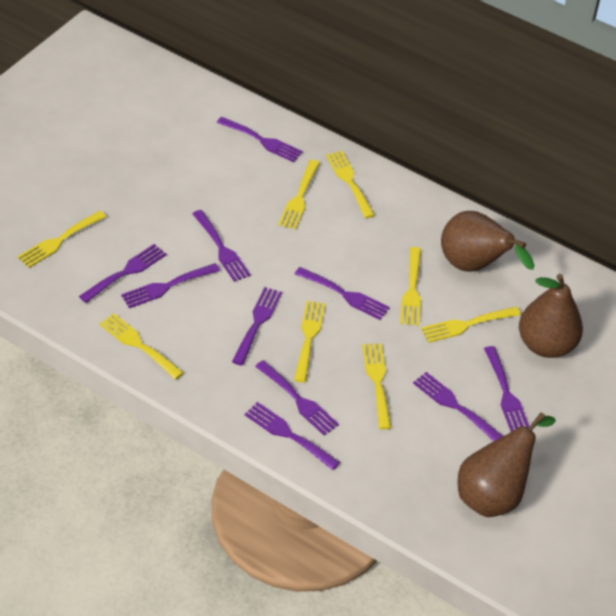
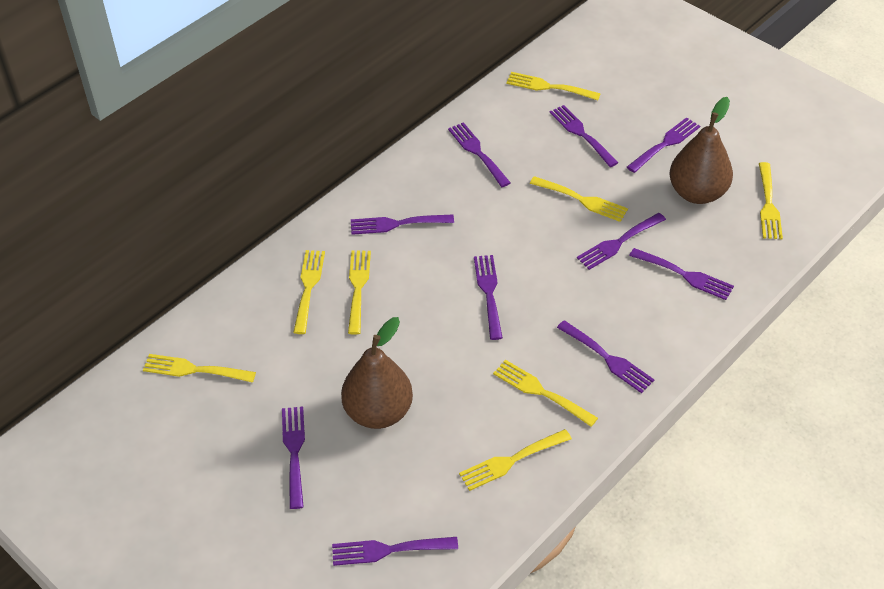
brown pear: [441,211,535,272] [458,412,556,517] [519,274,583,358] = 3 -> [341,317,413,429] [669,97,733,204] = 2

